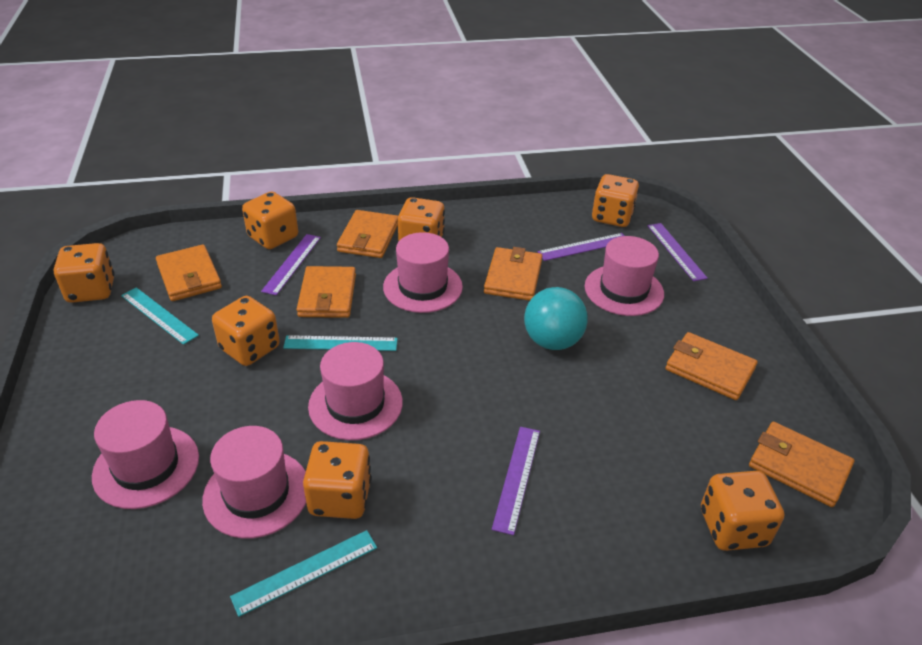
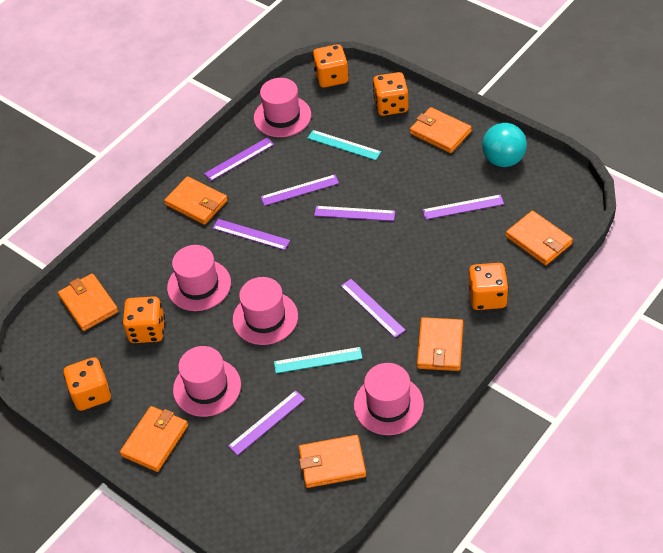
orange dice: [54,243,115,303] [212,296,280,366] [242,192,298,249] [303,441,372,519] [398,197,445,242] [592,174,639,227] [701,471,784,551] = 7 -> [63,357,111,411] [123,296,165,343] [312,44,349,88] [373,72,409,116] [469,263,509,310] = 5
orange wallet: [156,244,222,301] [297,266,356,318] [337,210,398,258] [484,247,542,301] [666,332,758,400] [749,422,854,507] = 6 -> [58,273,118,331] [120,406,188,472] [164,176,228,225] [299,435,366,488] [410,107,472,153] [417,317,463,371] [506,211,573,265] = 7
purple ruler: [261,234,321,295] [492,427,540,535] [538,233,624,261] [647,223,708,281] = 4 -> [204,137,274,181] [212,219,290,250] [228,390,305,455] [261,174,339,206] [314,206,395,221] [341,279,406,338] [422,194,504,220] = 7
turquoise ruler: [121,287,199,345] [230,530,377,617] [283,335,398,351] = 3 -> [274,347,363,373] [307,130,381,160] = 2

